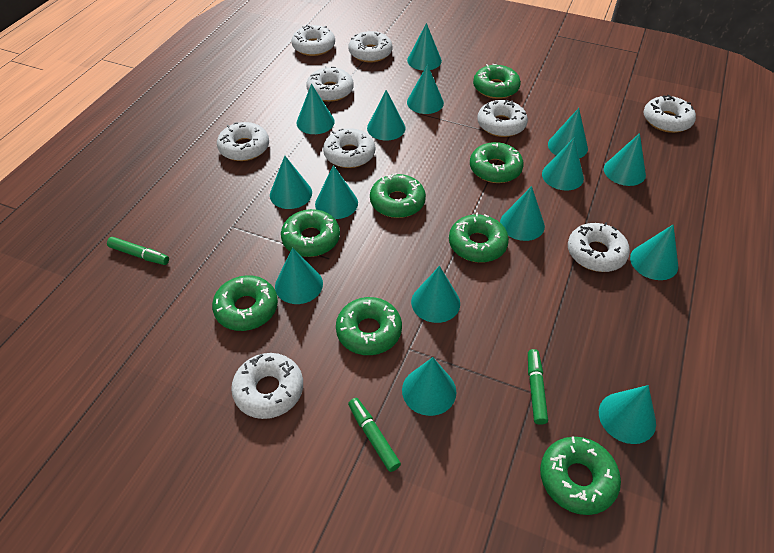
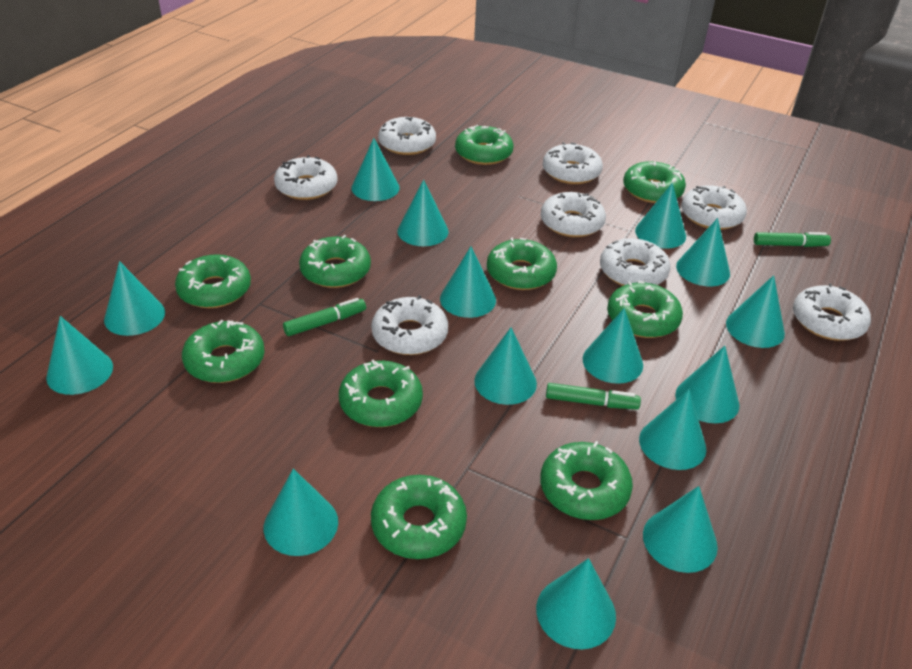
green donut: [212,275,278,331] [281,209,340,257] [336,297,402,355] [370,173,426,218] [449,212,509,263] [470,142,524,183] [473,64,521,99] [540,436,621,515] = 8 -> [175,254,251,308] [182,320,265,383] [299,235,371,288] [339,359,423,427] [371,475,467,559] [455,125,514,165] [487,237,557,290] [540,441,633,520] [607,281,683,338] [623,161,686,203] = 10
white donut: [217,122,269,161] [231,353,303,419] [292,25,335,56] [306,66,354,102] [323,128,375,168] [349,31,392,62] [477,100,528,137] [568,222,630,272] [644,95,696,133] = 9 -> [274,155,337,200] [371,295,448,355] [378,117,436,155] [541,192,606,237] [543,142,603,184] [600,238,670,286] [681,185,747,230] [793,283,871,341] = 8

